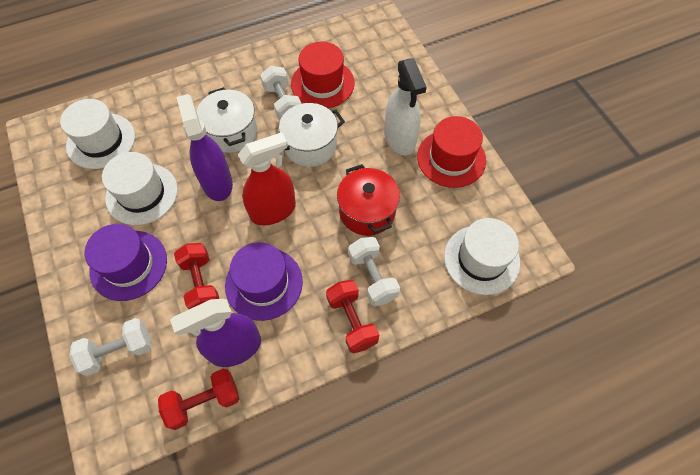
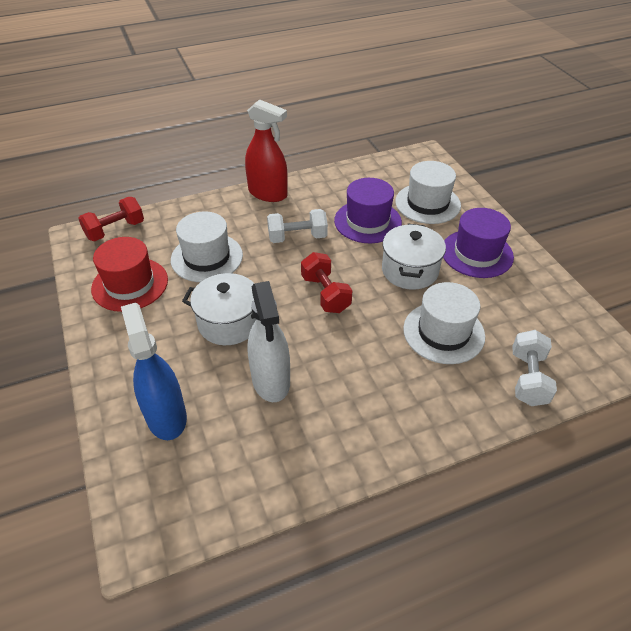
blue spray bottle: none = 0 -> [121,302,187,440] = 1
purple spray bottle: [170,299,261,367] [176,94,233,201] = 2 -> none = 0
red dumbbell: [158,369,239,430] [174,243,219,309] [326,280,379,354] = 3 -> [78,197,144,241] [301,252,353,313] = 2
red hat: [291,42,355,108] [417,116,486,188] = 2 -> [91,237,168,312] = 1
red pot: [337,164,400,236] = 1 -> none = 0
white dumbbell: [69,318,151,376] [260,66,301,120] [348,237,400,306] = 3 -> [267,209,328,243] [512,330,557,406] = 2

